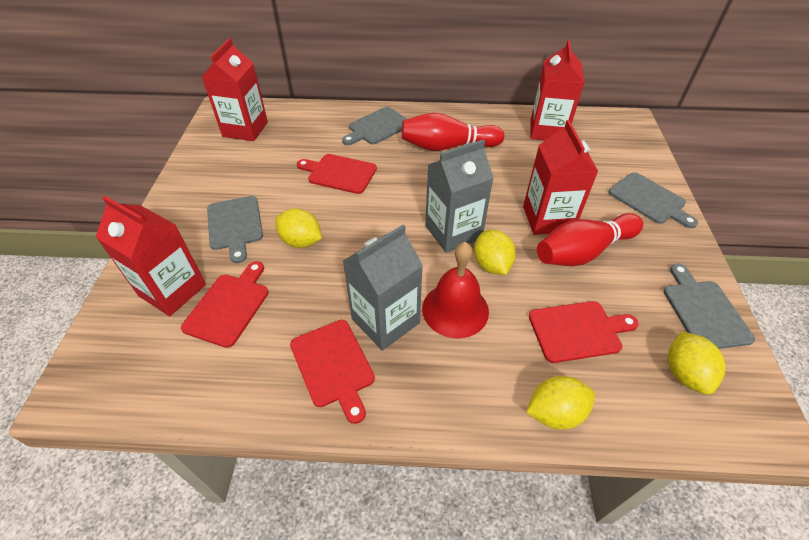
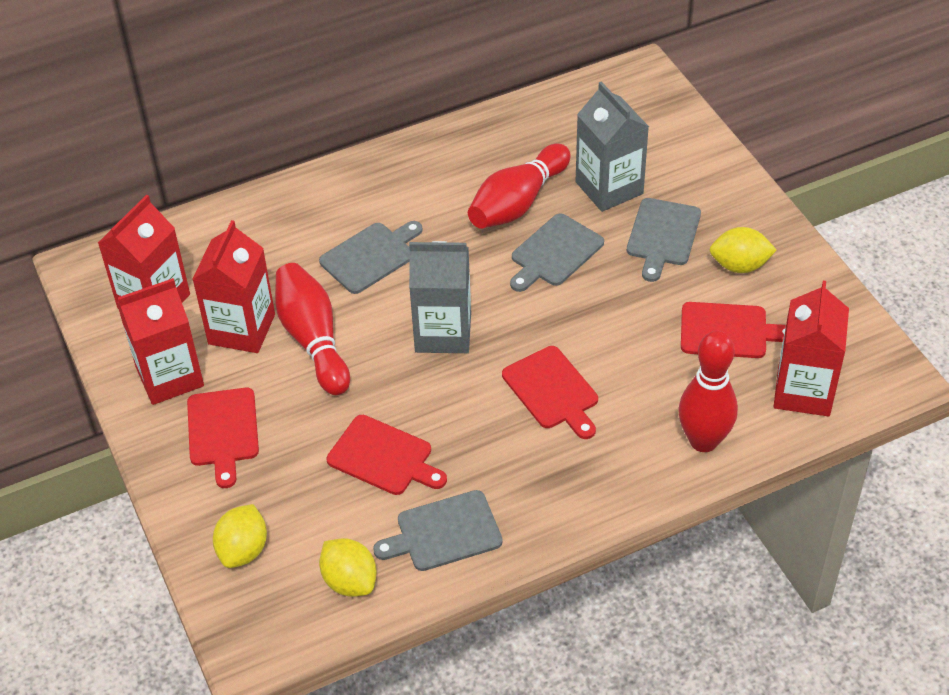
red bell: [422,242,489,338] = 1 -> none = 0
red bowling pin: [401,113,504,151] [537,213,643,266] = 2 -> [275,263,350,395] [468,144,571,229] [678,331,738,452] = 3
yellow lemon: [275,208,322,248] [474,230,516,275] [526,376,595,430] [668,331,725,395] = 4 -> [213,504,267,568] [319,538,377,597] [710,227,777,273] = 3

